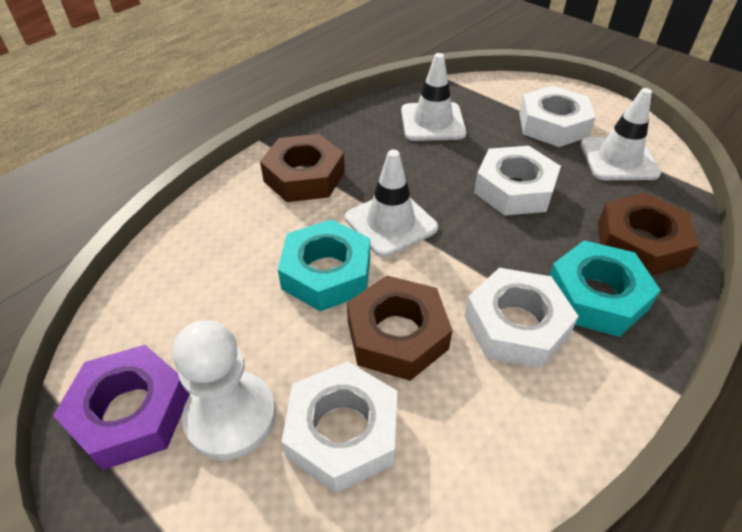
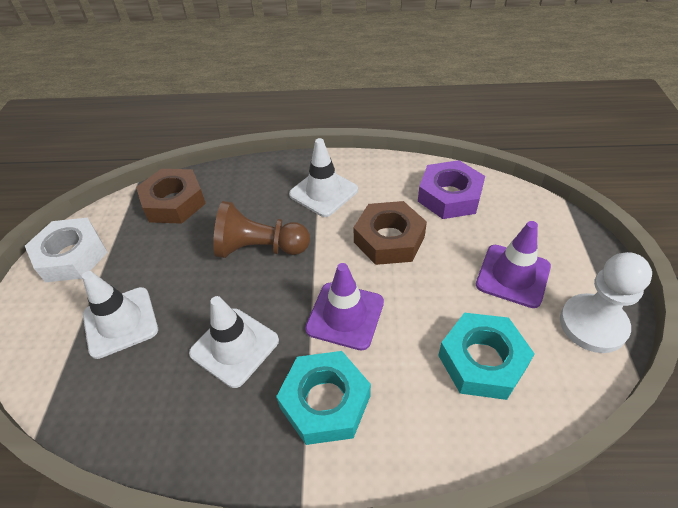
brown nut: [260,134,345,202] [347,275,453,381] [598,193,698,276] = 3 -> [136,169,206,224] [353,201,427,265] = 2
brown pawn: none = 0 -> [213,201,310,258] = 1
purple traffic cone: none = 0 -> [305,263,384,351] [476,221,551,308] = 2
white nut: [281,361,397,493] [465,268,579,369] [474,146,561,216] [519,86,596,147] = 4 -> [25,218,108,282] = 1

